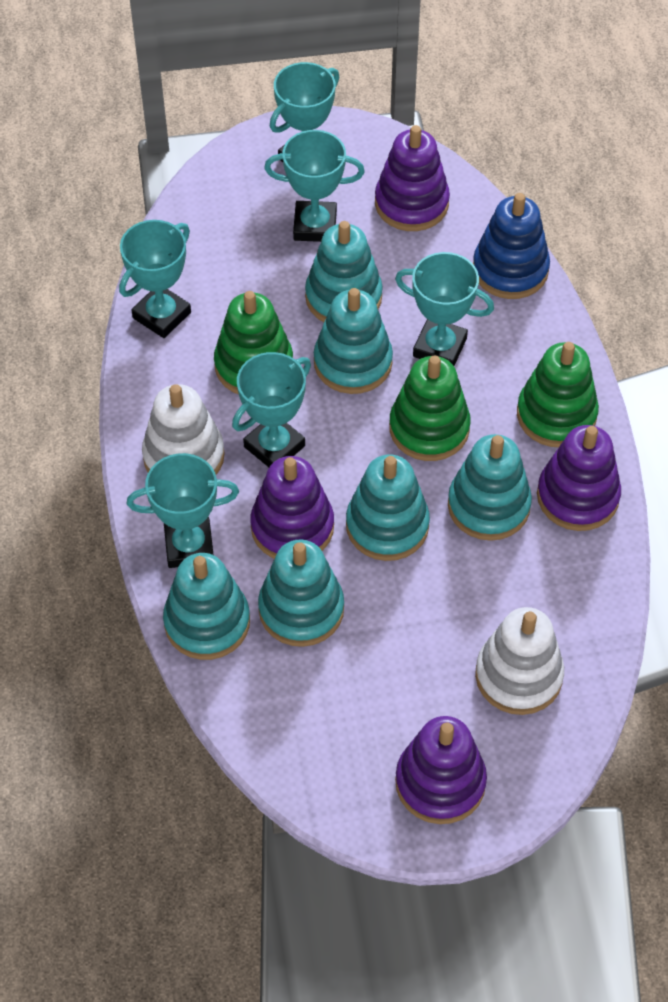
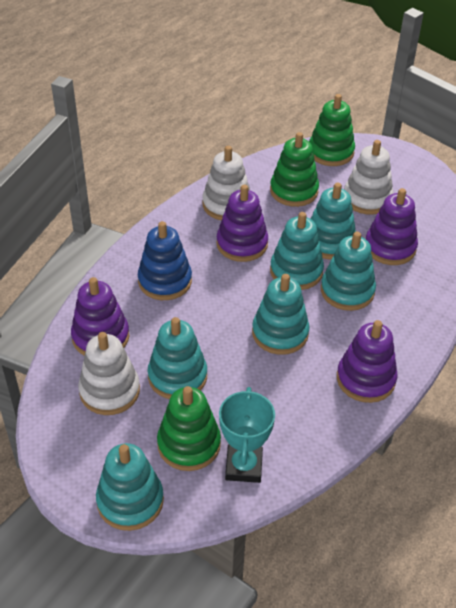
turquoise trophy: [119,220,191,338] [127,453,239,568] [232,352,311,467] [264,130,365,242] [270,62,340,162] [395,252,494,366] = 6 -> [219,387,275,483] = 1
white stacking toy: [142,384,225,474] [475,607,564,715] = 2 -> [78,332,140,415] [202,146,250,220] [344,140,393,215] = 3

